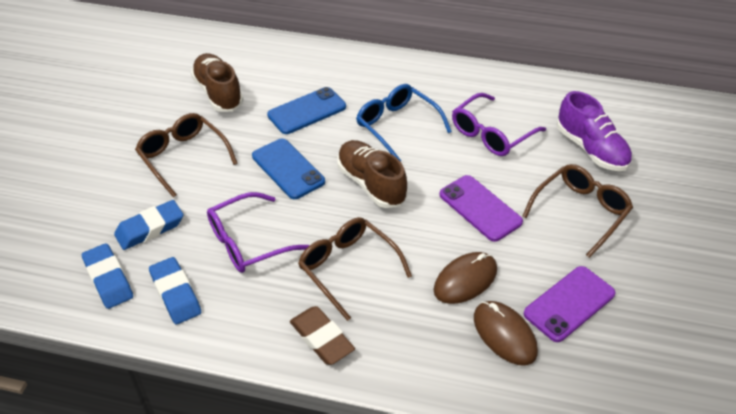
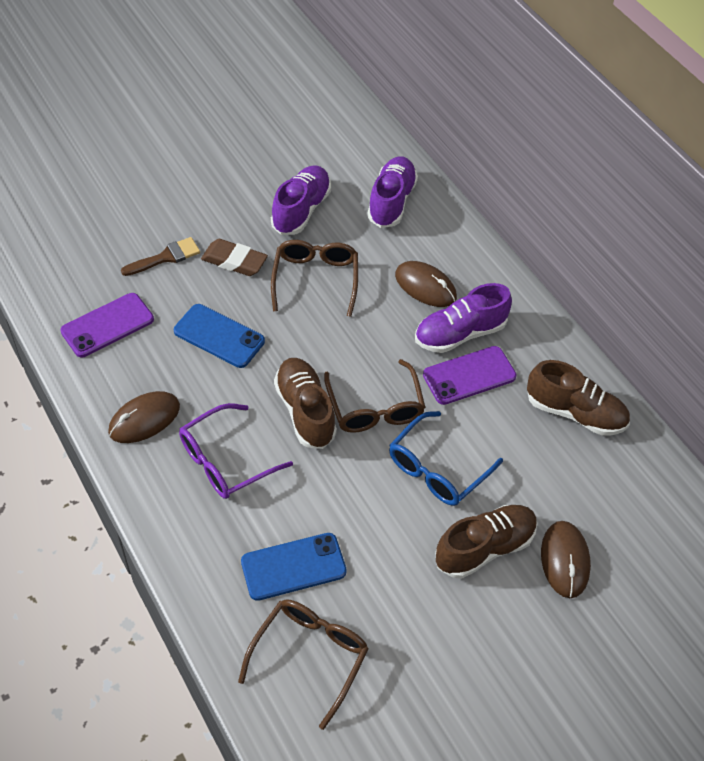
blue eraser: [82,243,133,309] [114,200,184,250] [149,257,201,324] = 3 -> none = 0
brown brush: none = 0 -> [121,237,200,276] = 1
brown mouse: [433,252,497,304] [474,301,538,366] = 2 -> [108,391,180,443] [395,261,457,307] [541,521,591,598] = 3
brown shoe: [191,53,243,112] [337,140,407,208] = 2 -> [274,358,337,449] [435,505,538,579] [527,360,630,436] = 3
purple glasses: [207,192,309,273] [452,93,546,156] = 2 -> [179,403,293,499] = 1
purple shoe: [557,91,632,171] = 1 -> [271,165,331,235] [367,156,418,228] [415,283,512,353] = 3

